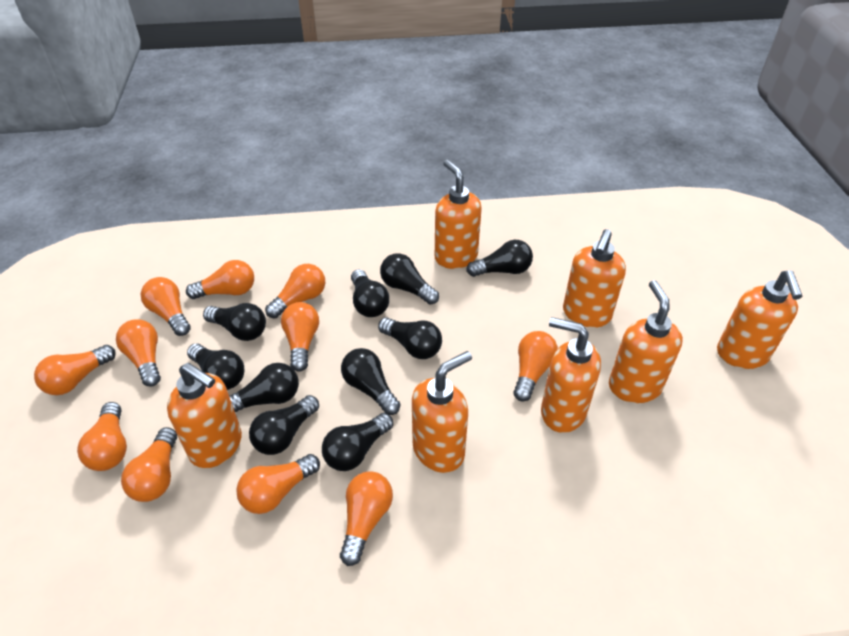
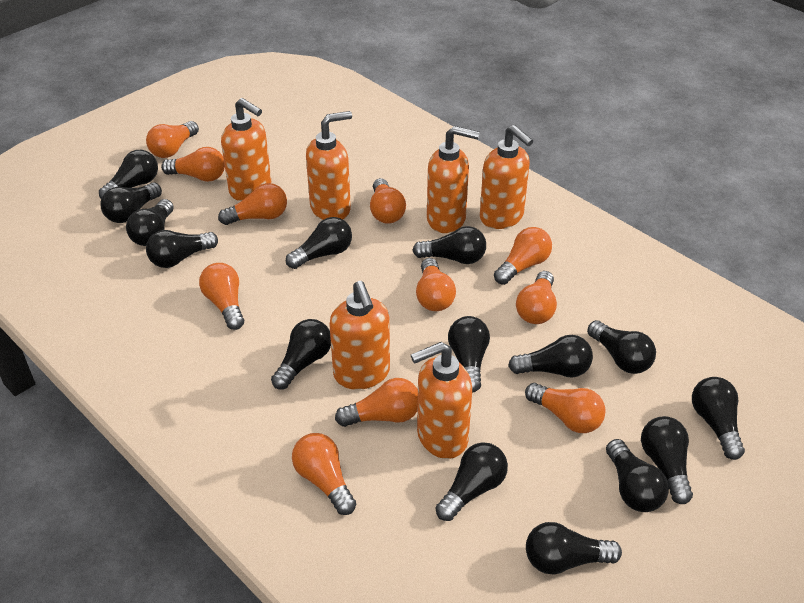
black light bulb: [187,344,244,390] [203,303,266,341] [229,363,299,412] [249,395,319,455] [322,413,393,471] [341,348,400,415] [351,269,389,317] [378,317,442,359] [380,253,439,305] [466,240,533,277] = 10 -> [99,150,158,199] [101,182,162,223] [126,199,174,246] [146,230,218,268] [271,319,331,390] [286,217,352,269] [412,226,486,264] [435,442,508,521] [448,316,490,393] [508,335,593,378] [526,522,622,574] [587,320,656,374] [606,439,669,512] [641,416,693,504] [692,377,745,460] = 15
orange soap dispenser: [167,363,242,468] [412,351,472,473] [435,160,482,269] [541,317,601,433] [563,229,626,328] [609,280,683,403] [717,270,802,369] = 7 -> [221,98,271,201] [306,111,352,220] [329,281,390,390] [411,342,472,459] [427,126,480,233] [480,125,533,229] = 6

